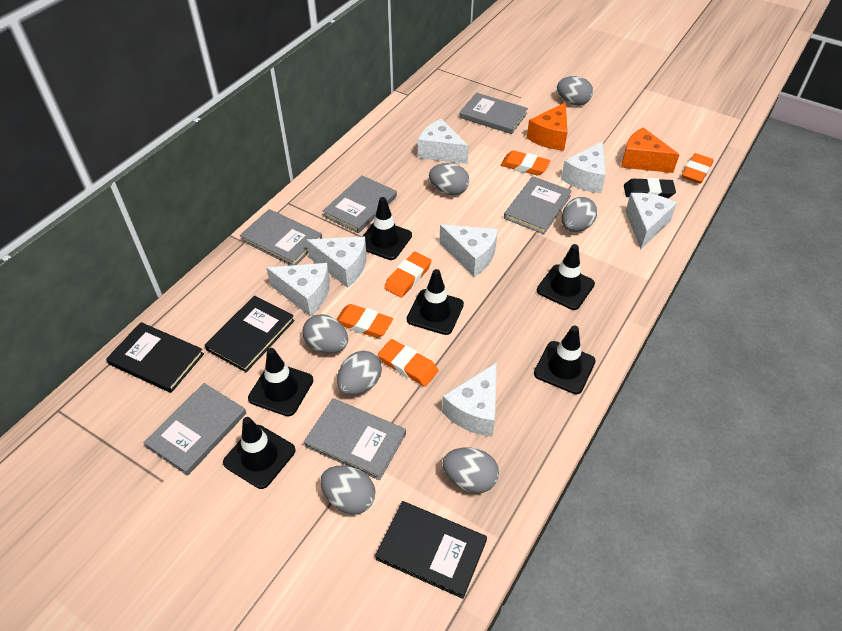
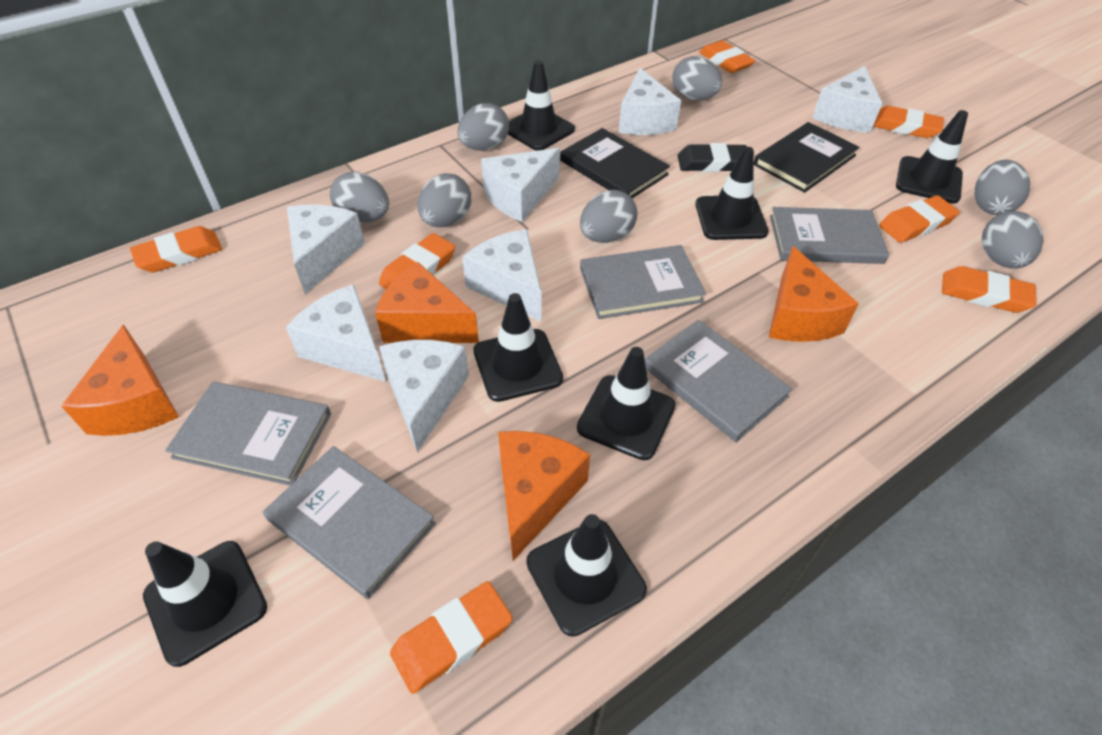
black book: [106,322,204,393] [205,295,295,372] [375,501,487,599] = 3 -> [560,128,670,198] [754,122,859,193] = 2
black traffic cone: [223,417,296,489] [248,348,313,416] [362,197,412,260] [407,269,464,335] [534,326,596,394] [537,244,595,310] = 6 -> [143,541,267,667] [473,293,563,402] [508,60,575,151] [526,514,647,636] [577,347,675,460] [695,147,768,240] [896,110,968,204] = 7
grey book: [143,383,246,476] [240,209,322,265] [304,398,406,480] [323,175,397,233] [459,93,528,134] [504,176,572,234] = 6 -> [165,382,331,486] [263,446,436,599] [580,245,706,319] [645,320,792,442] [770,207,889,264] = 5
orange cheese: [527,102,568,151] [621,127,680,173] = 2 -> [61,324,179,436] [375,262,479,343] [498,431,590,561] [769,246,859,342] = 4
orange eraser: [336,304,393,338] [378,339,438,387] [384,251,432,298] [501,150,550,175] [682,153,713,184] = 5 -> [130,226,222,272] [379,233,455,289] [390,581,513,694] [699,40,756,73] [873,106,944,138] [879,195,960,243] [942,266,1036,313] = 7

